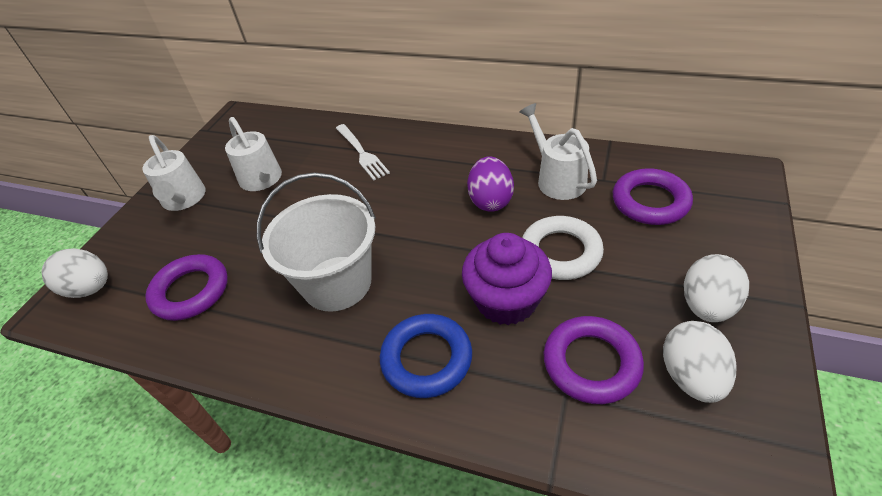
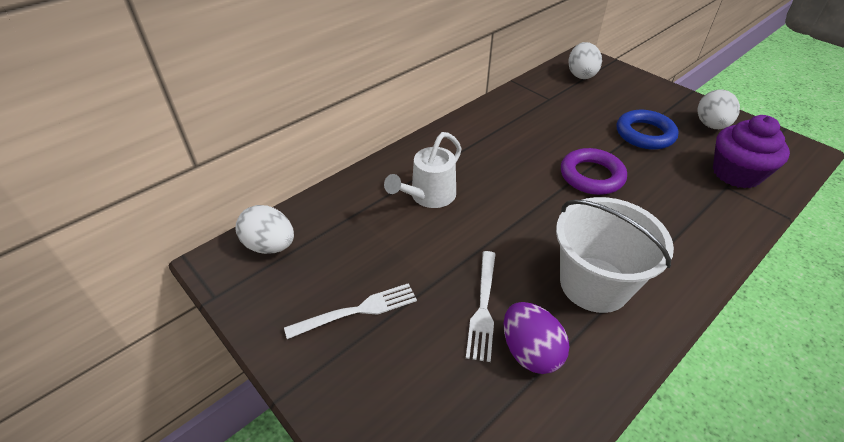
purple ring: [145,254,228,321] [544,316,644,404] [612,168,693,225] = 3 -> [561,148,627,195] = 1
white fork: [336,124,390,181] = 1 -> [284,283,417,339] [466,251,496,362] = 2
white ring: [522,216,604,280] = 1 -> none = 0
white watering can: [142,135,206,211] [225,117,282,191] [519,103,597,200] = 3 -> [384,132,462,208] = 1

